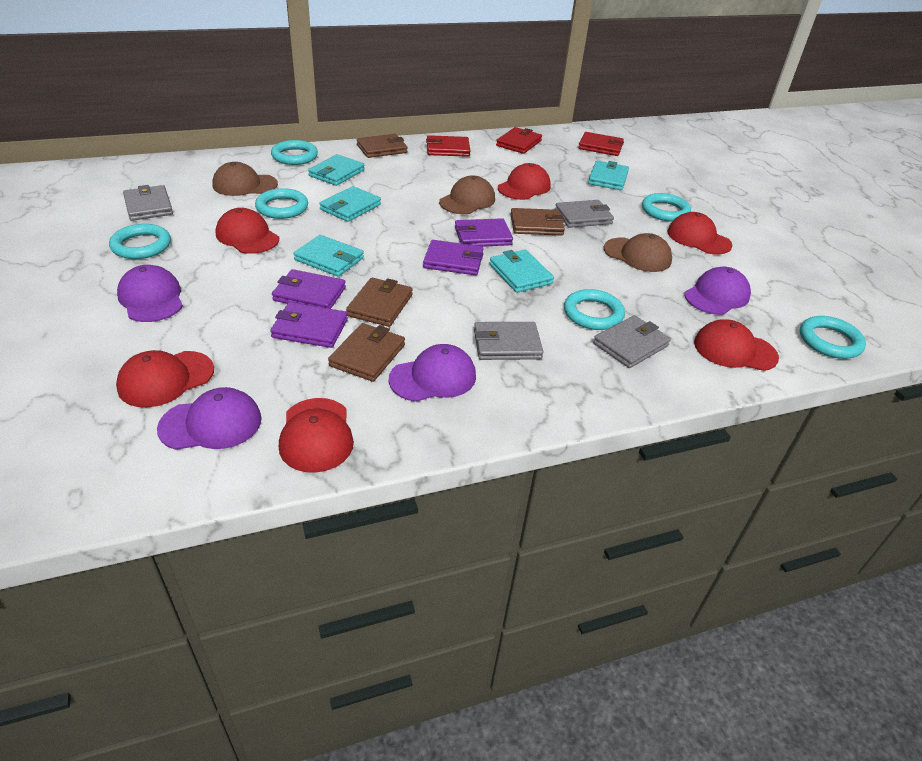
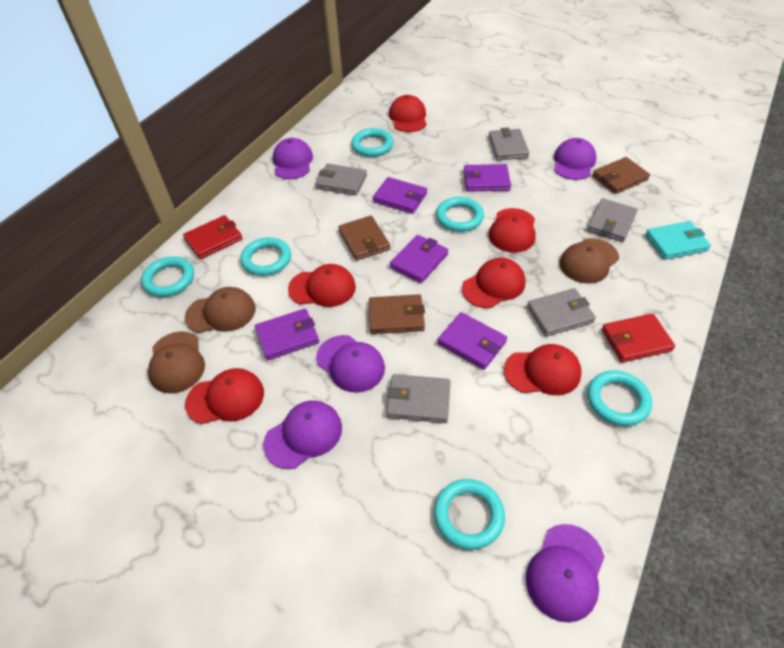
brown wallet: [328,323,405,382] [346,278,413,327] [356,134,408,158] [511,208,565,236] = 4 -> [338,216,390,261] [369,294,425,334] [592,157,650,194] = 3
grey wallet: [123,185,173,221] [474,322,543,360] [555,200,614,228] [593,315,671,368] = 4 -> [315,164,367,196] [387,374,451,423] [489,128,529,160] [527,288,596,336] [587,198,638,242] = 5
purple cap: [117,265,183,322] [157,387,262,450] [389,344,476,402] [684,267,751,315] = 4 -> [263,400,342,469] [273,138,313,179] [316,335,385,393] [526,524,604,623] [554,138,596,180] = 5
purple wallet: [270,302,348,348] [272,269,346,309] [423,240,484,275] [455,218,513,247] = 4 -> [255,309,319,360] [373,177,427,214] [390,235,448,283] [437,312,507,370] [463,164,511,192] = 5
red wallet: [426,135,470,157] [496,127,542,154] [578,132,624,156] = 3 -> [183,215,243,259] [602,314,675,363] = 2
turquoise wallet: [293,235,364,277] [308,154,365,186] [319,186,381,222] [489,250,554,293] [588,161,629,190] = 5 -> [645,221,711,260] = 1

